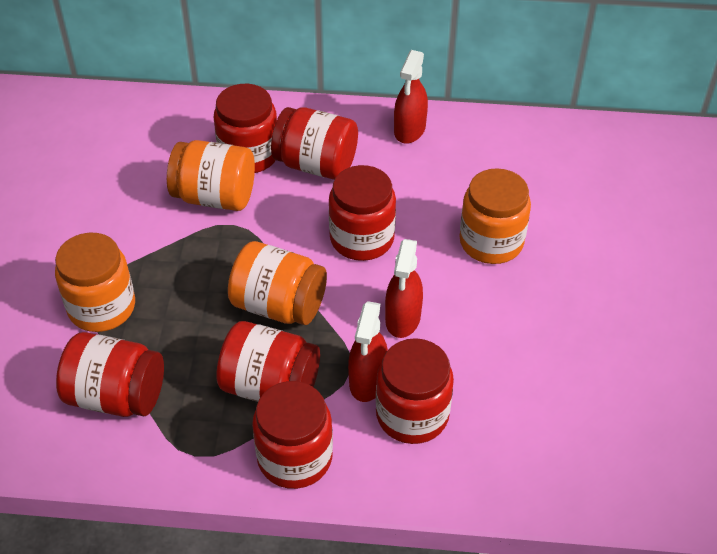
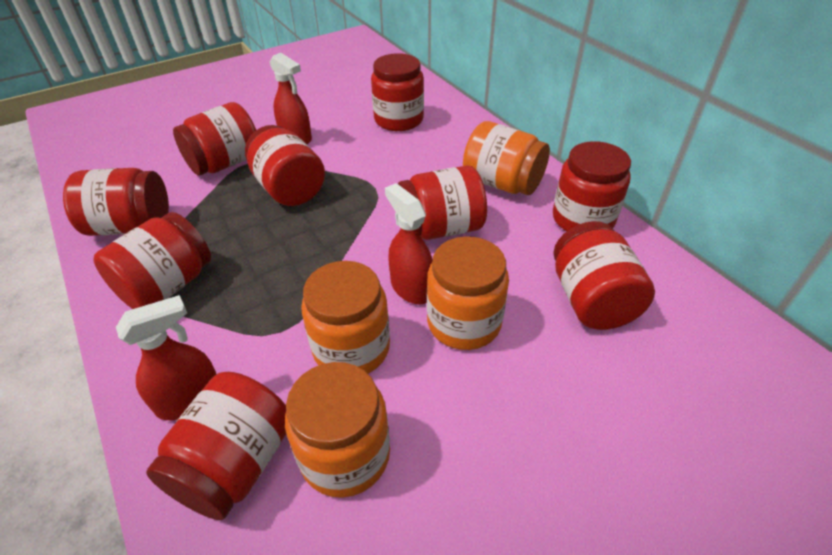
red jar: [56,332,164,417] [214,84,277,173] [216,321,320,402] [252,381,333,489] [271,107,358,180] [329,165,396,261] [376,338,454,444] = 7 -> [63,168,169,236] [93,212,211,309] [146,372,286,520] [173,102,256,175] [245,125,325,206] [371,53,424,131] [398,165,487,240] [553,141,631,231] [554,221,655,330] = 9

